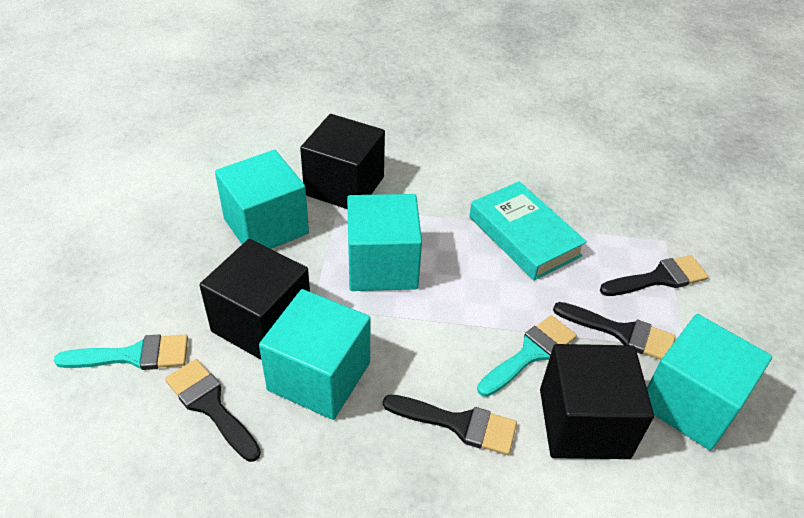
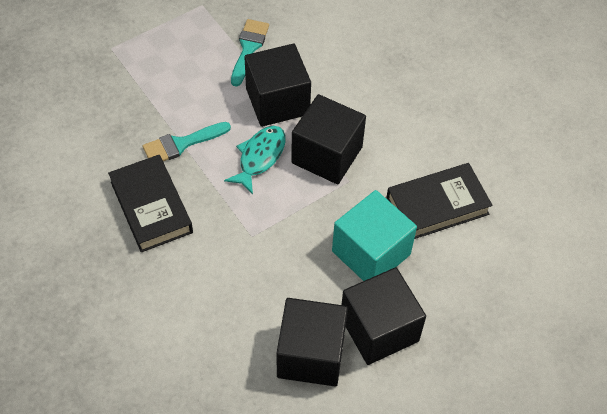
black book: none = 0 -> [108,155,193,252] [386,163,492,239] = 2
black brush: [165,359,261,462] [383,394,517,455] [553,302,675,360] [600,255,709,296] = 4 -> none = 0
black cube: [199,239,310,360] [300,114,385,209] [540,344,654,459] = 3 -> [244,44,311,127] [277,298,348,386] [291,94,366,184] [341,267,426,365] = 4
turquoise book: [469,181,587,281] = 1 -> none = 0
turquoise cube: [215,150,309,249] [259,289,370,420] [347,194,422,291] [647,314,772,450] = 4 -> [332,190,417,281] = 1
turquoise fish: none = 0 -> [224,126,286,194] = 1

